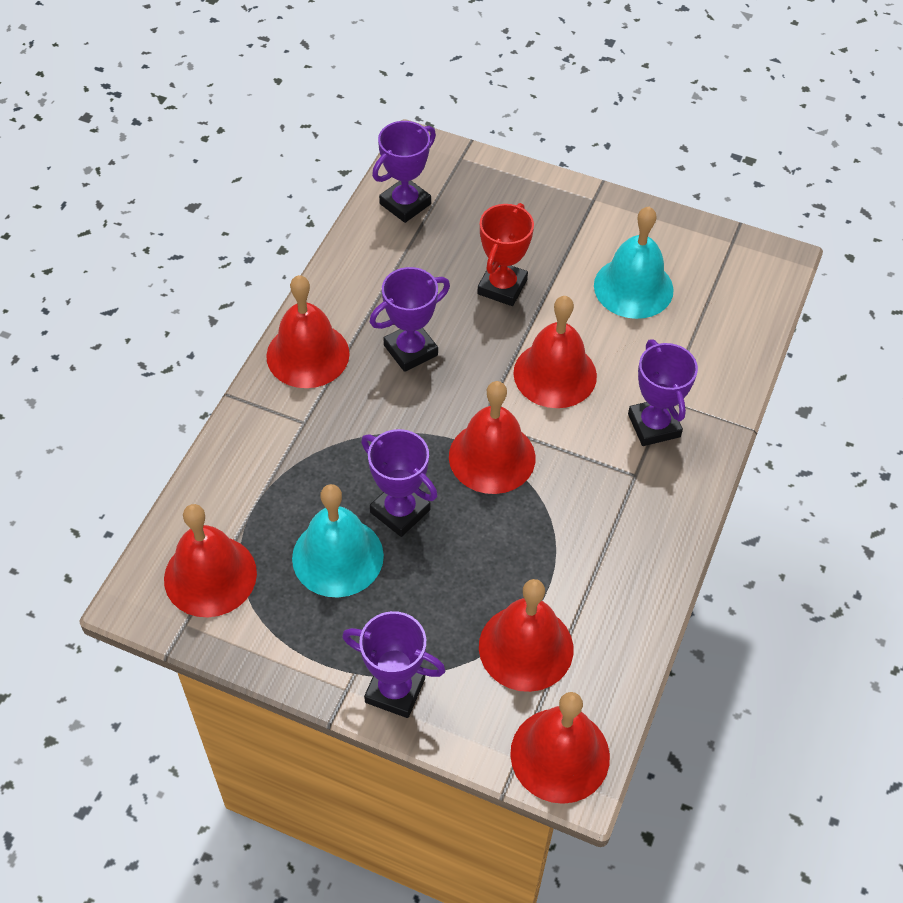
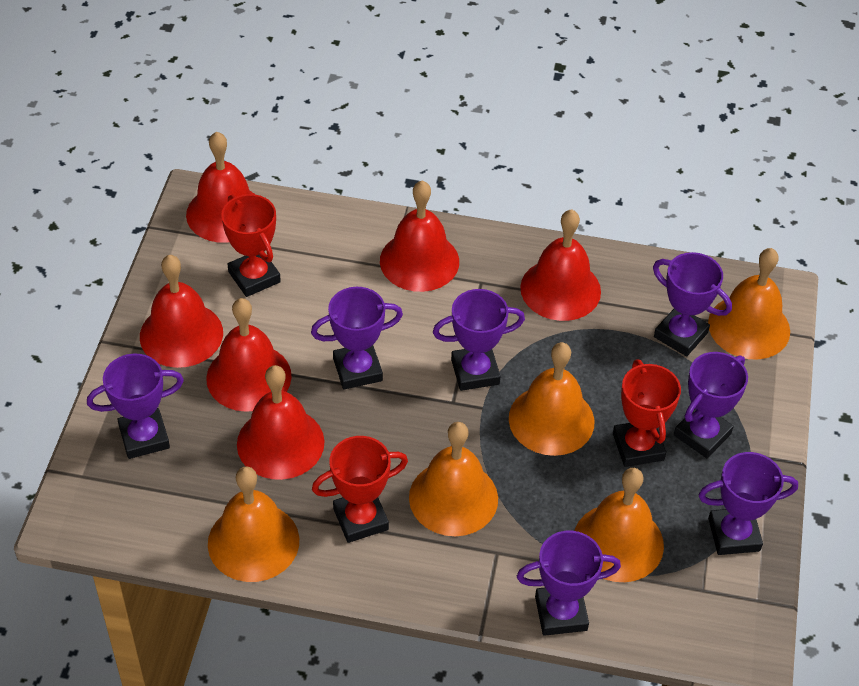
orange bell: none = 0 -> [208,466,299,582] [409,422,498,536] [509,342,594,456] [575,468,664,582] [708,248,790,360] = 5
purple trophy: [342,611,445,718] [361,429,437,537] [369,267,450,372] [372,121,436,223] [628,339,698,446] = 5 -> [87,354,184,459] [311,287,403,390] [433,289,525,391] [517,531,621,636] [653,252,732,356] [674,352,748,458] [699,452,798,555] = 7
red trophy: [477,203,534,306] = 1 -> [221,194,281,297] [312,436,408,543] [613,359,681,467] = 3
turquoise bell: [292,484,384,598] [594,207,674,319] = 2 -> none = 0

